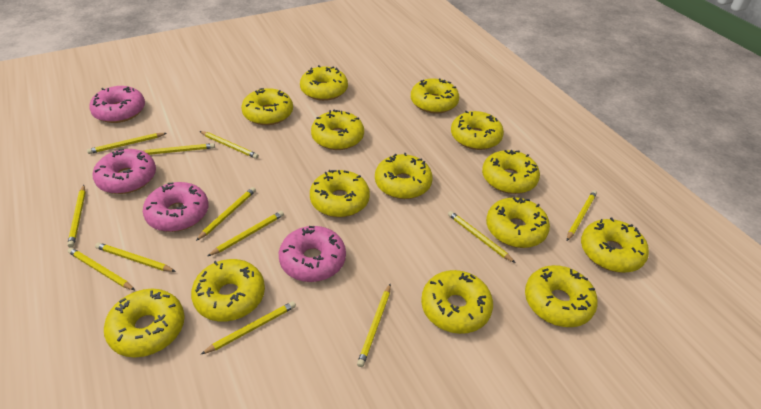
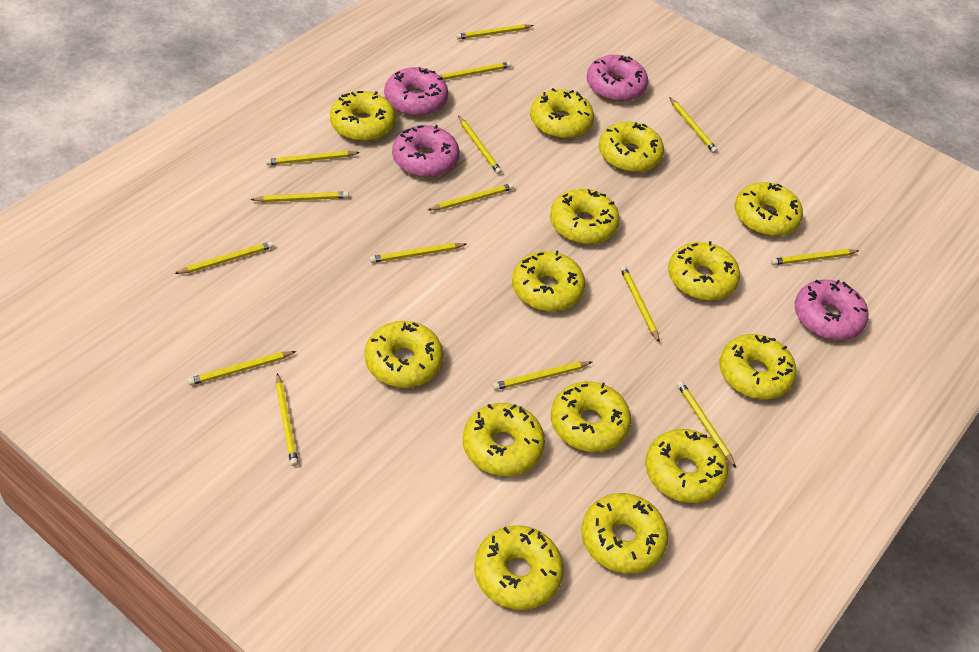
yellow pencil: [67,185,85,247] [68,248,135,290] [87,133,167,154] [95,243,176,272] [143,143,215,155] [196,187,256,241] [200,131,259,159] [201,301,296,354] [208,211,284,256] [357,283,391,367] [448,211,515,263] [567,190,597,241] = 12 -> [174,241,274,274] [188,351,296,385] [250,192,349,202] [266,151,360,165] [276,373,298,466] [370,243,466,263] [428,183,514,210] [439,62,511,80] [456,24,534,39] [458,116,502,174] [492,361,592,390] [620,266,660,343] [669,97,718,153] [677,381,736,468] [771,249,859,265] = 15

